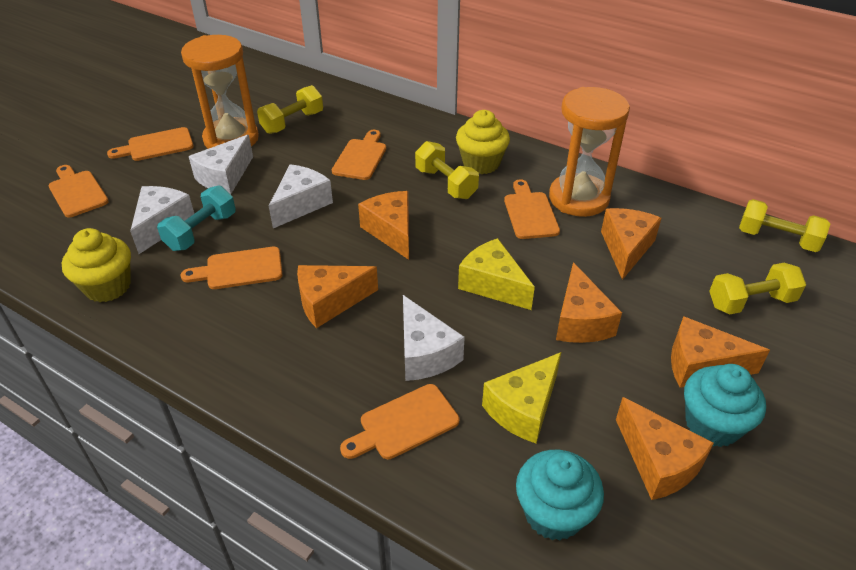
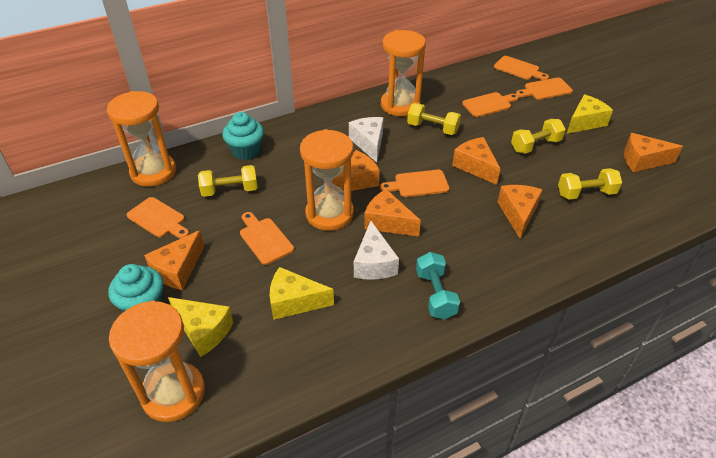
orange hourglass: [181,35,259,149] [549,87,630,217] = 2 -> [107,91,176,187] [109,301,205,422] [300,129,354,231] [381,30,426,116] = 4
white cheese: [130,186,194,254] [189,135,253,194] [269,164,333,228] [403,295,465,381] = 4 -> [349,117,384,163] [354,221,399,280] = 2
yellow cheese: [458,238,535,310] [482,352,561,443] = 2 -> [168,297,233,357] [270,267,334,320] [567,94,613,134] = 3
yellow cupcake: [62,228,131,302] [456,110,510,174] = 2 -> none = 0

